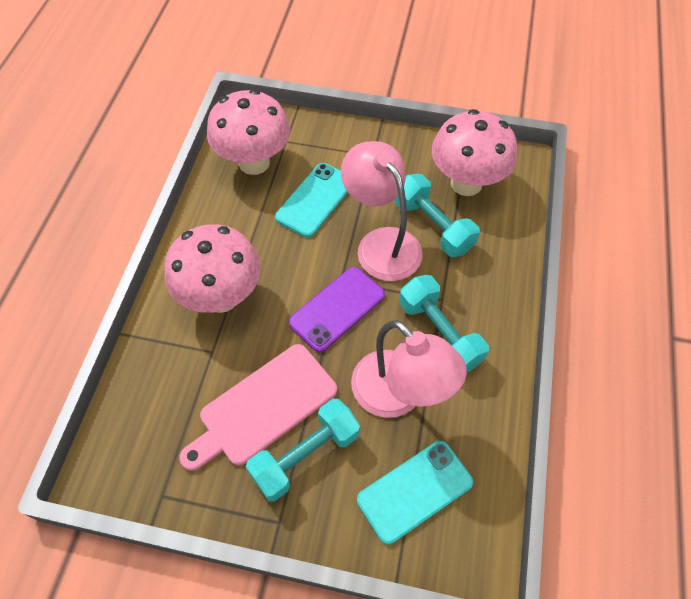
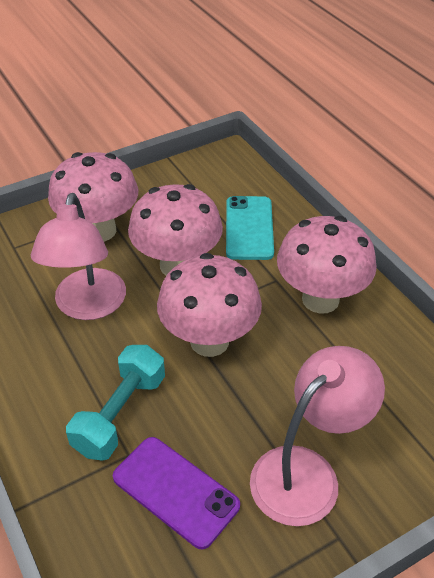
pink cutting board: [179,344,337,471] = 1 -> none = 0
pink mushroom: [164,224,261,313] [207,89,290,175] [432,109,517,196] = 3 -> [48,152,138,242] [128,184,223,276] [157,253,262,357] [277,216,377,314] = 4
turquoise dumbbell: [246,399,360,501] [394,174,480,257] [399,275,489,372] = 3 -> [66,345,165,461] = 1
turquoise phone: [275,163,348,237] [357,441,473,544] = 2 -> [226,196,274,260] = 1

